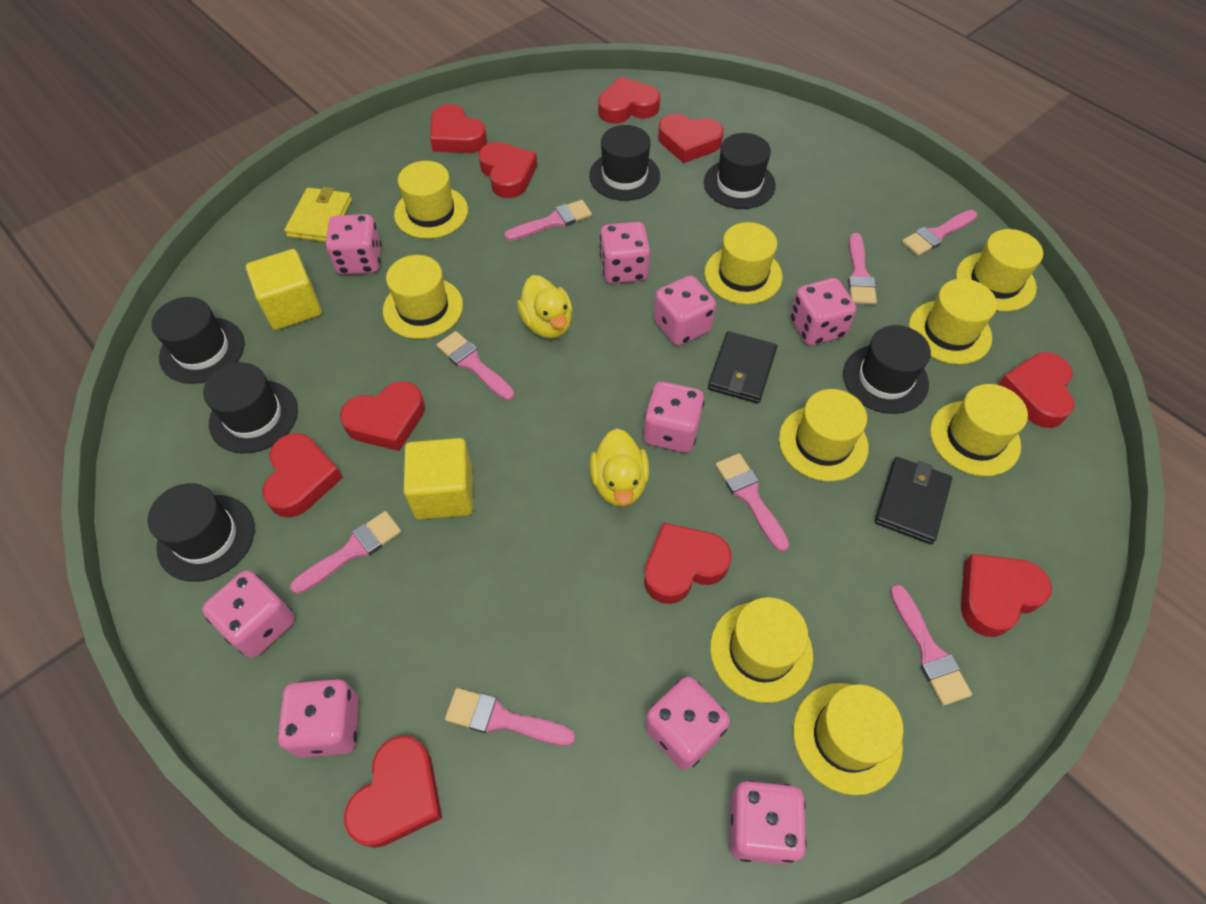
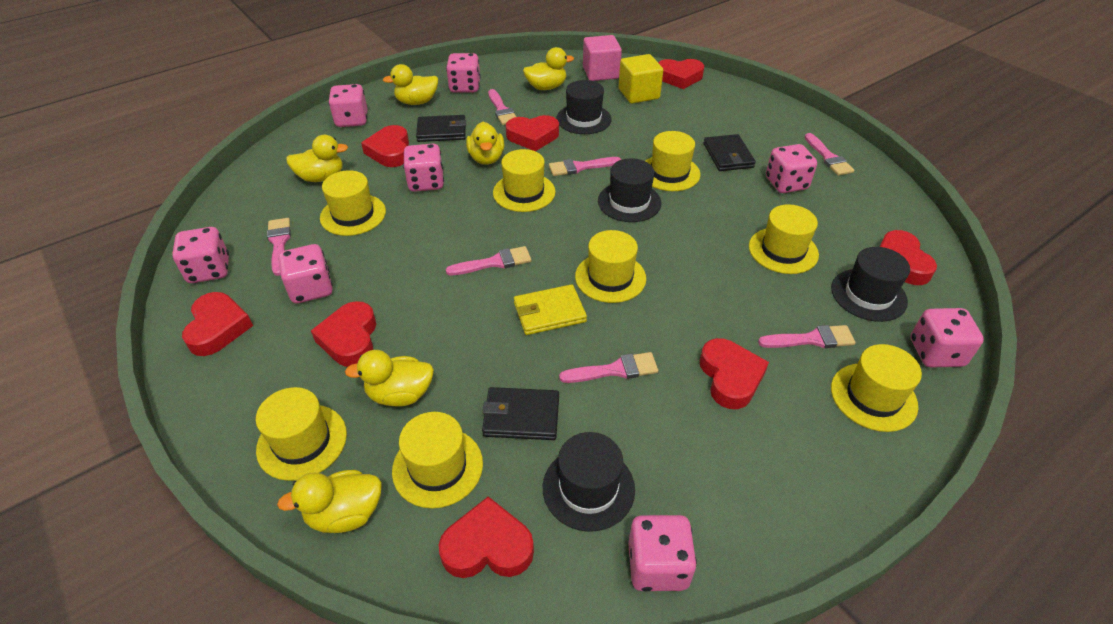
black hat: [147,483,255,582] [151,297,245,384] [203,362,298,453] [589,125,660,201] [704,133,776,209] [843,325,931,414] = 6 -> [543,432,635,532] [557,80,612,134] [598,158,662,222] [831,247,910,322] = 4
black wallet: [708,331,777,403] [874,457,952,544] = 2 -> [416,115,466,142] [482,387,559,440] [703,134,756,171] = 3
pink brush: [290,511,401,594] [437,331,514,401] [445,688,575,746] [504,200,592,241] [716,453,789,552] [848,233,877,305] [890,585,972,706] [902,210,978,256] = 8 -> [267,218,291,276] [446,246,531,276] [488,89,516,125] [549,157,621,176] [559,352,658,383] [758,325,856,348] [805,133,854,176] = 7
pink cube: none = 0 -> [583,35,622,81] = 1
pink dice: [202,571,295,658] [278,679,359,758] [325,214,382,275] [600,222,650,284] [643,382,705,453] [645,677,730,770] [654,275,716,346] [729,780,807,865] [790,278,856,346] = 9 -> [172,227,229,283] [278,244,333,304] [328,84,368,127] [403,144,444,192] [446,53,481,93] [628,515,697,592] [766,144,817,193] [911,308,984,368] = 8
red heart: [262,433,343,518] [340,381,425,451] [344,736,442,848] [430,104,487,153] [478,142,537,198] [598,77,660,124] [644,522,731,604] [658,114,724,163] [961,554,1052,637] [998,352,1075,428] = 10 -> [182,292,253,356] [311,301,376,367] [361,125,409,167] [438,496,534,578] [506,115,559,151] [658,59,704,89] [700,338,769,409] [880,230,937,285] = 8
yellow cube: [246,249,322,330] [403,438,473,520] = 2 -> [618,54,663,104] = 1
yellow duck: [517,275,572,339] [590,429,649,507] = 2 -> [277,470,382,533] [286,135,348,182] [345,350,434,407] [383,64,438,105] [466,122,504,165] [523,47,574,90] = 6
yellow hat: [383,255,463,339] [394,161,468,239] [705,222,782,304] [710,597,813,703] [779,389,869,482] [793,683,903,795] [909,279,997,364] [930,384,1028,476] [956,229,1043,312] = 9 -> [256,387,347,481] [320,170,386,236] [392,412,483,508] [493,149,555,212] [575,230,646,303] [645,131,700,191] [749,204,819,274] [831,344,922,432] = 8

